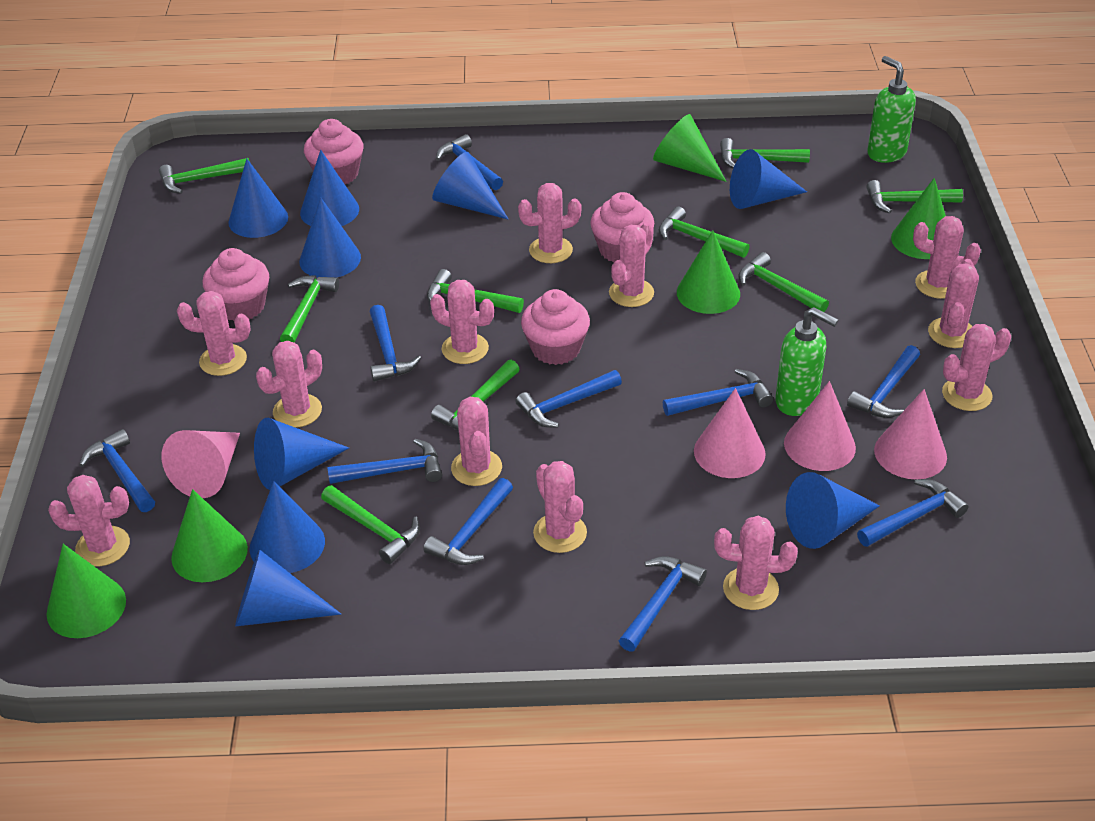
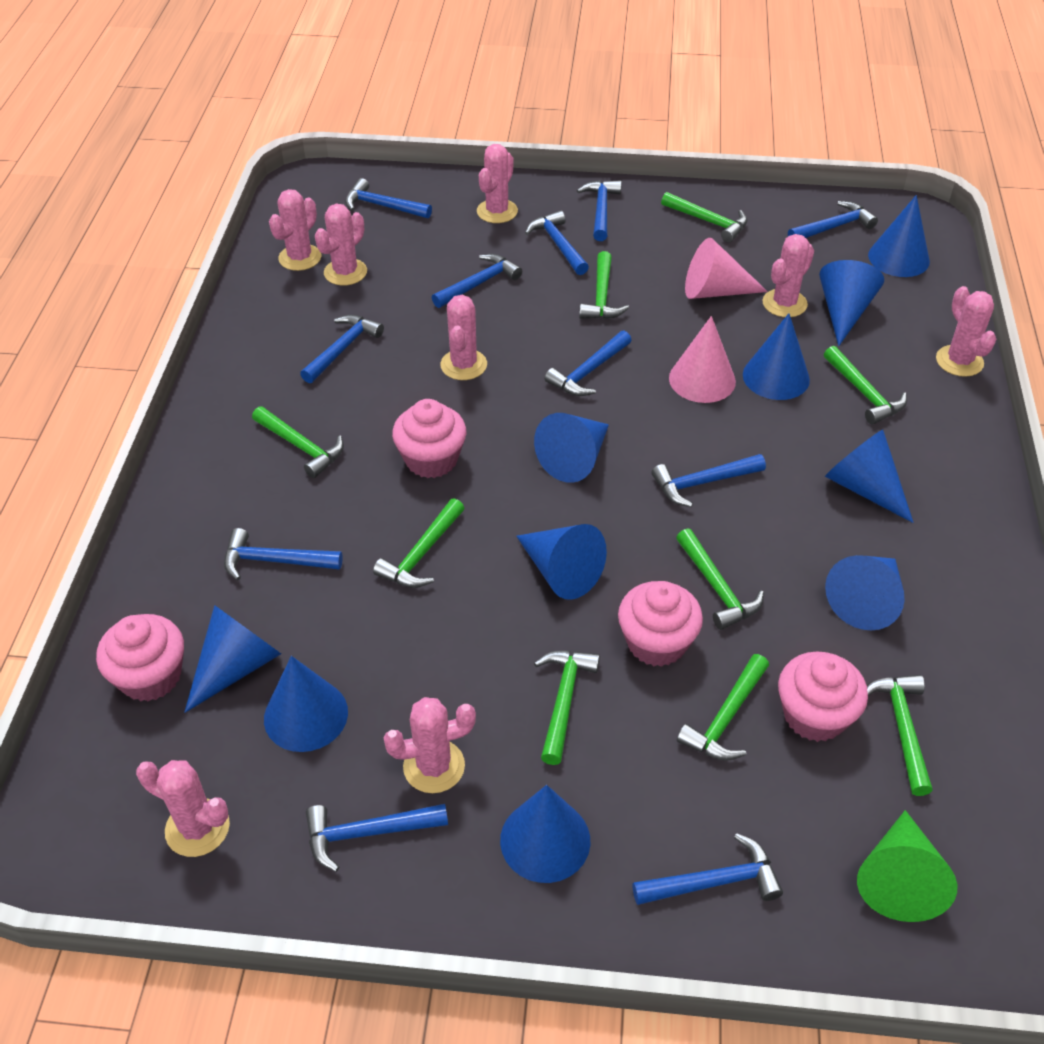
blue cone: [228,159,288,238] [235,549,341,626] [250,481,325,573] [254,418,349,490] [299,197,361,278] [300,150,359,226] [432,152,508,219] [730,149,807,209] [786,472,880,549] = 9 -> [184,605,281,713] [264,656,348,752] [500,785,590,883] [516,524,607,600] [534,413,609,483] [743,313,810,400] [819,260,884,346] [825,430,914,523] [825,555,905,630] [868,195,930,277] = 10
blue hammer: [79,429,155,512] [328,439,442,484] [370,305,421,382] [424,478,513,565] [436,134,503,190] [515,370,622,428] [619,556,707,652] [663,369,773,416] [847,345,920,418] [857,479,969,547] = 10 -> [224,528,343,580] [300,315,384,383] [306,804,448,872] [345,178,432,218] [432,254,522,308] [525,210,589,275] [545,331,632,396] [577,180,622,241] [632,833,783,905] [651,454,766,507] [788,201,878,238] = 11
green cone: [47,544,126,638] [171,489,248,582] [653,114,726,182] [677,230,740,314] [891,178,946,259] = 5 -> [857,810,957,922] = 1
green soap dispenser: [775,307,838,416] [867,56,916,163] = 2 -> none = 0
pink cactus: [48,475,130,567] [177,291,251,376] [256,341,322,428] [430,280,494,364] [451,397,502,486] [518,183,581,263] [533,461,587,553] [609,222,654,307] [714,516,798,610] [913,216,981,299] [928,259,979,348] [942,324,1011,411] = 12 -> [136,760,230,857] [269,189,321,271] [315,204,367,286] [384,697,476,793] [440,295,487,380] [477,144,518,223] [763,234,814,317] [936,286,996,377] = 8
pink cone: [162,430,240,498] [694,388,766,478] [784,381,856,471] [874,389,947,479] = 4 -> [669,316,736,403] [685,238,768,299] = 2

